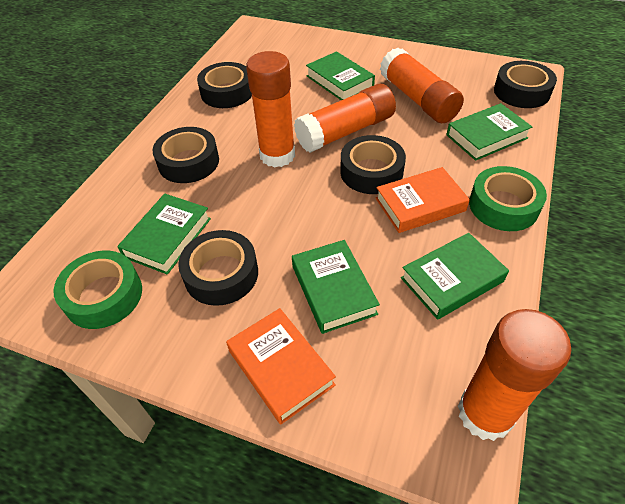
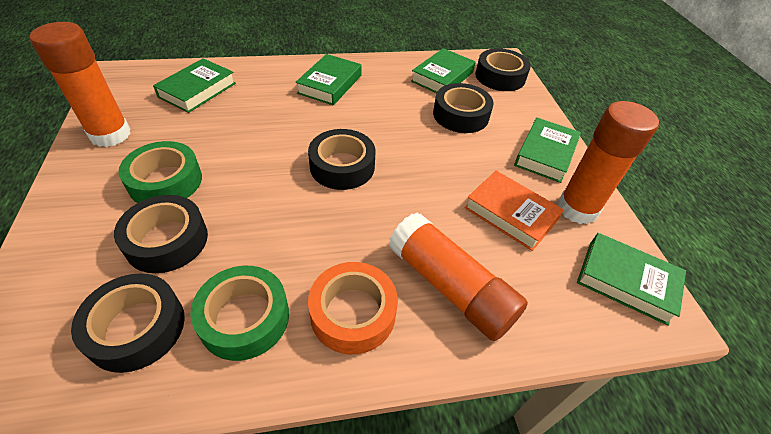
orange book: [226,308,336,424] [375,167,470,233] = 2 -> [464,171,564,251] = 1
orange glue stick: [246,51,295,167] [294,84,396,153] [380,48,464,123] [458,309,571,441] = 4 -> [29,22,131,147] [389,212,528,341] [557,101,659,224] = 3
orange tape: none = 0 -> [308,262,398,354] = 1

